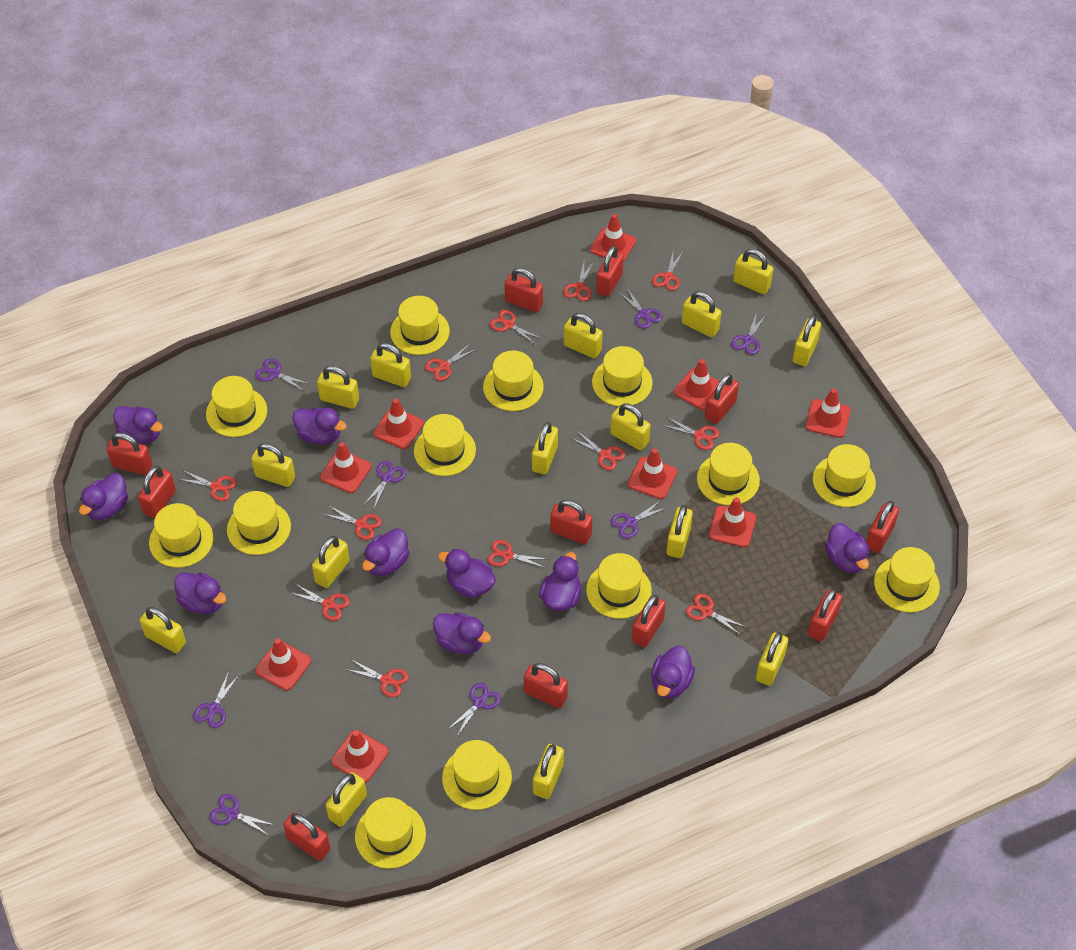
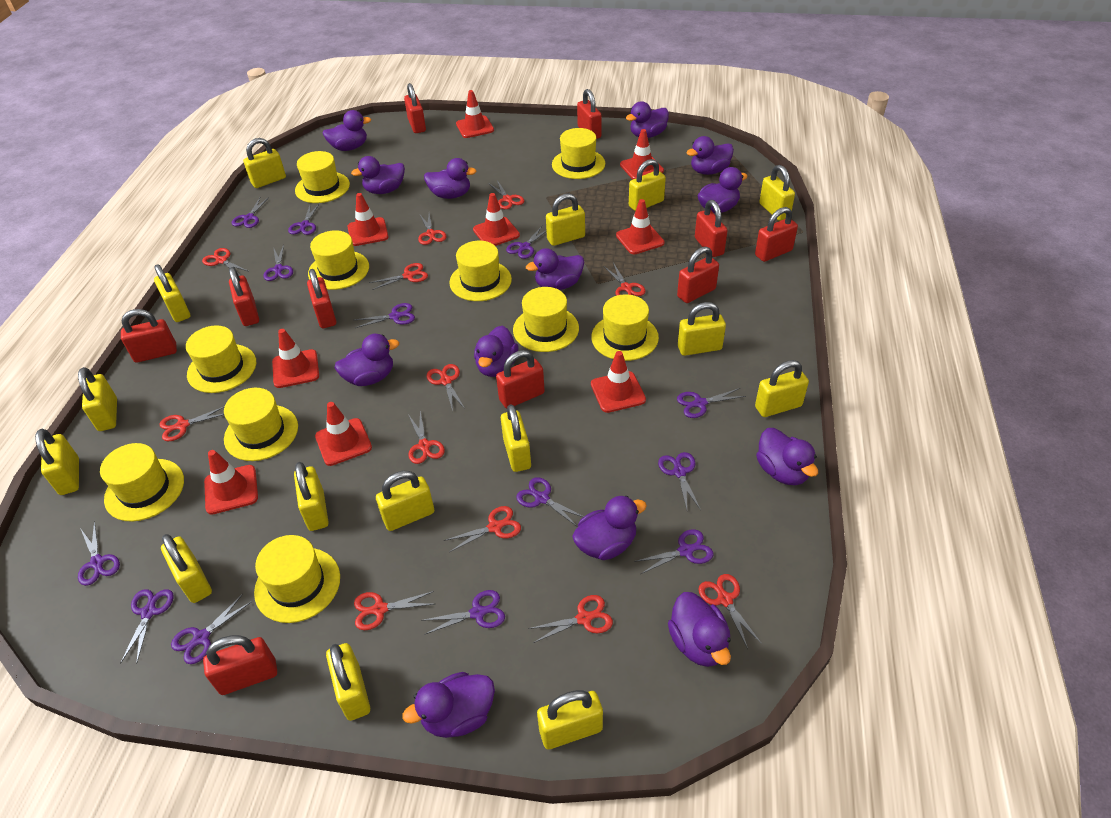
purple duck: [79,473,128,520] [113,406,163,444] [174,573,226,614] [292,407,347,444] [362,529,410,576] [433,612,491,654] [438,549,496,598] [539,552,582,611] [651,646,695,699] [825,523,869,573] = 10 -> [322,110,372,151] [334,334,399,386] [351,156,405,194] [403,672,495,738] [424,158,477,199] [474,326,518,377] [526,248,584,290] [572,496,647,560] [626,101,669,138] [668,592,731,667] [686,136,734,175] [698,167,748,213] [756,428,818,485] = 13
purple scissors: [193,672,239,728] [209,794,274,835] [255,358,309,391] [363,461,406,510] [447,683,501,736] [611,501,668,539] [618,288,662,329] [731,312,766,355] = 8 -> [78,521,120,586] [121,589,174,664] [171,594,252,664] [232,197,269,228] [264,245,293,281] [288,203,320,235] [355,303,415,328] [421,590,505,635] [506,226,547,259] [516,477,584,527] [634,529,713,574] [658,452,701,510] [677,388,746,418] = 13
red padlock: [106,432,152,475] [138,466,176,518] [283,812,330,861] [505,268,543,312] [524,663,568,708] [550,500,592,544] [596,246,624,297] [632,595,666,648] [705,374,739,424] [808,589,842,642] [866,501,899,553] = 11 -> [121,309,177,363] [203,635,277,695] [229,267,259,326] [307,269,336,328] [404,83,426,133] [496,350,545,409] [577,89,602,139] [677,247,719,303] [695,200,728,257] [755,207,798,262] = 10
yellow hat: [149,503,213,568] [206,376,267,437] [227,491,291,555] [355,797,426,869] [390,296,450,355] [414,414,476,476] [442,740,512,810] [483,351,544,411] [586,553,652,619] [592,346,653,407] [697,443,760,506] [813,444,876,507] [874,547,940,612] = 13 -> [100,443,184,522] [186,325,256,393] [224,388,298,461] [254,535,340,623] [295,151,350,203] [308,230,369,290] [449,241,512,301] [513,287,579,352] [552,128,605,179] [591,294,659,361] = 10

